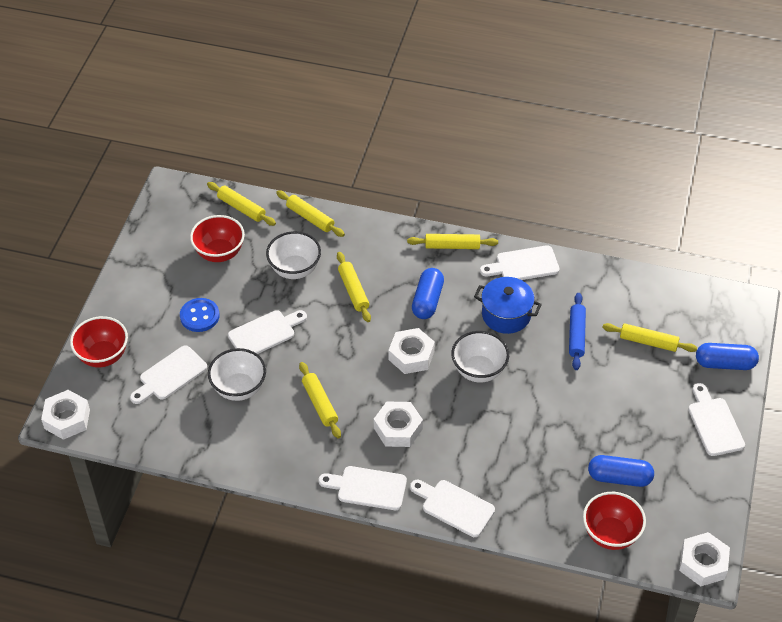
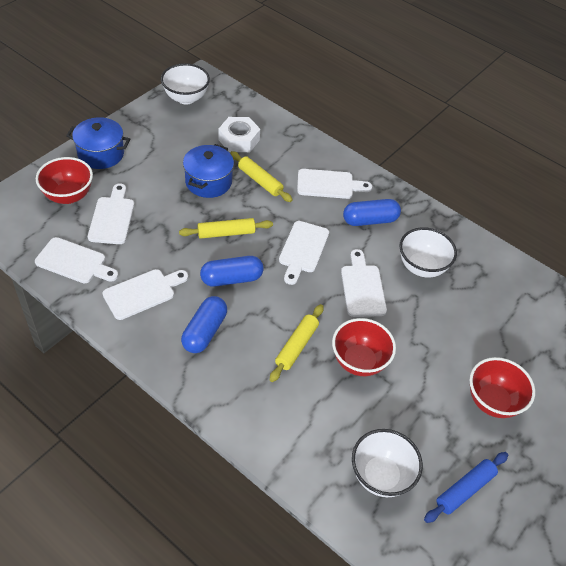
blue button: [180,298,219,332] = 1 -> none = 0
blue pot: [474,277,542,334] = 1 -> [66,117,131,169] [183,144,234,198] = 2
white nut: [41,390,90,440] [374,402,423,447] [389,328,435,374] [679,532,730,586] = 4 -> [218,117,260,152] = 1
yellow rolling pin: [207,182,276,226] [276,190,345,237] [299,362,341,438] [337,252,371,322] [407,234,498,249] [602,323,697,352] = 6 -> [179,218,273,239] [230,151,293,202] [270,304,324,382] = 3

